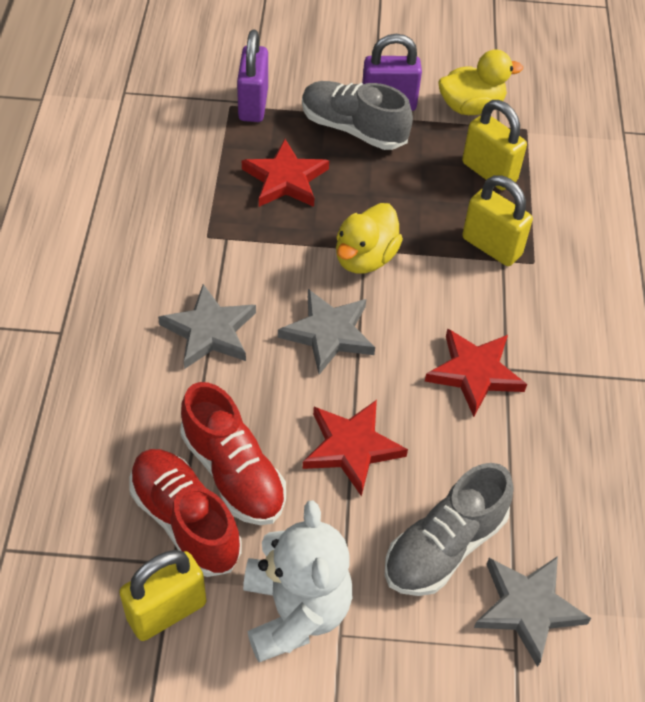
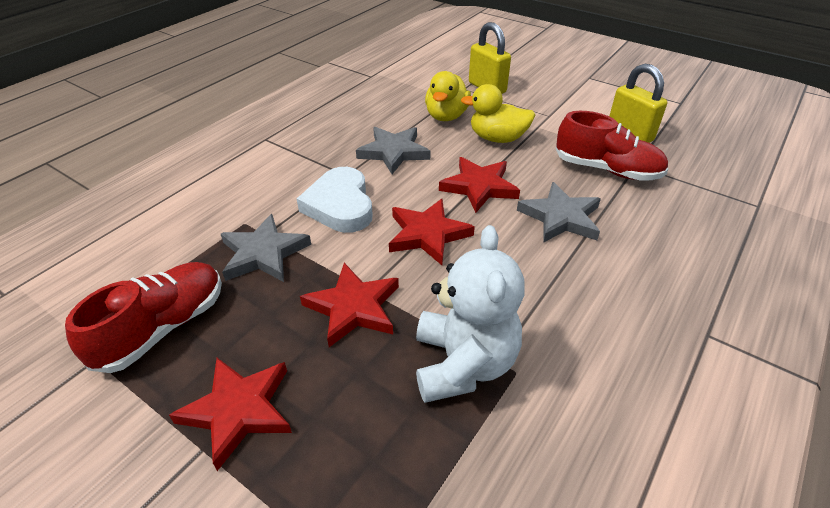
grey shoe: [302,81,413,150] [385,463,514,596] = 2 -> none = 0
purple padlock: [237,30,268,122] [362,34,422,111] = 2 -> none = 0
red star: [242,139,329,207] [303,400,408,497] [425,328,527,417] = 3 -> [169,358,292,471] [300,263,399,347] [389,199,475,265] [439,157,520,213] = 4
white heart: none = 0 -> [297,167,373,233] = 1
yellow padlock: [119,550,206,641] [462,100,527,191] [462,175,533,266] = 3 -> [469,22,511,94] [609,64,667,143] = 2

